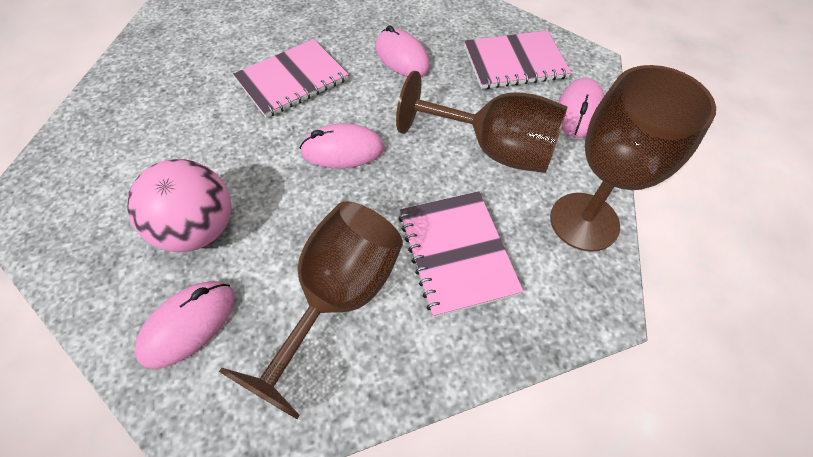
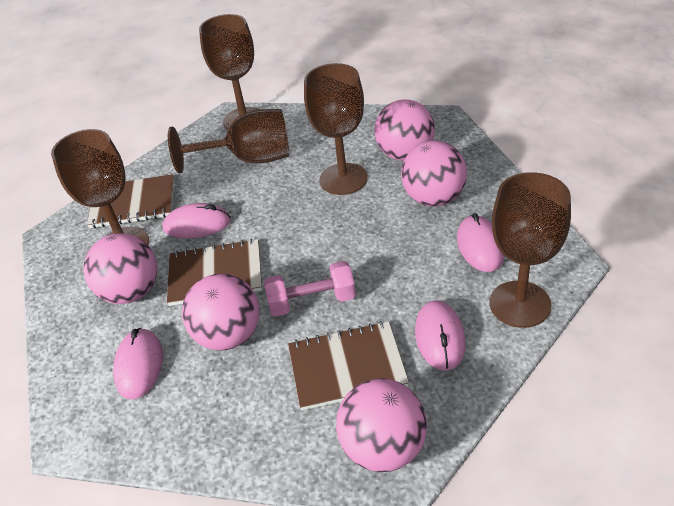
brown goblet: [219,201,403,419] [396,71,568,173] [550,65,716,252] = 3 -> [51,129,149,245] [168,109,289,173] [199,14,261,130] [304,63,368,195] [489,172,571,328] = 5
brown notebook: none = 0 -> [87,174,174,228] [167,239,262,306] [288,321,409,410] = 3
pink ball: [127,159,231,252] = 1 -> [83,233,157,304] [182,273,260,350] [336,379,427,472] [374,100,435,161] [401,141,467,206] = 5
pink dumbbell: none = 0 -> [264,261,356,317] = 1
pink notebook: [233,39,349,118] [399,191,524,318] [464,31,572,89] = 3 -> none = 0

